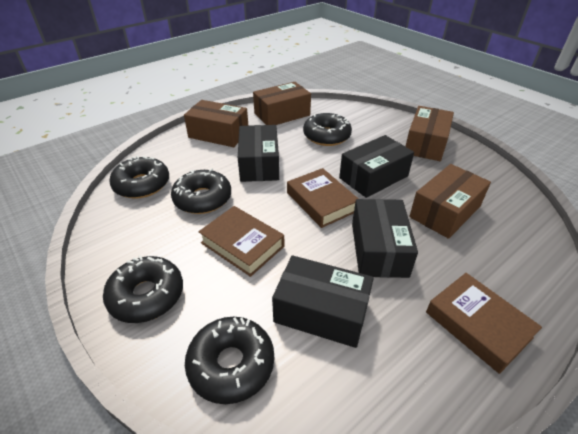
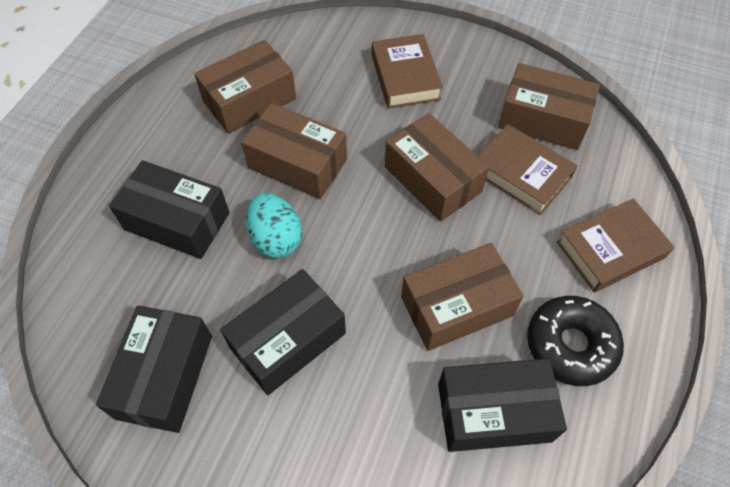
black donut: [103,255,183,323] [109,155,169,198] [171,168,231,214] [185,317,274,404] [303,113,352,146] = 5 -> [527,296,624,386] = 1
brown box: [184,100,248,147] [253,82,311,125] [405,106,454,161] [409,164,491,239] = 4 -> [194,40,296,134] [241,103,347,199] [385,113,489,222] [401,243,524,351] [498,63,600,150] = 5
turquoise egg: none = 0 -> [246,193,302,258] = 1

